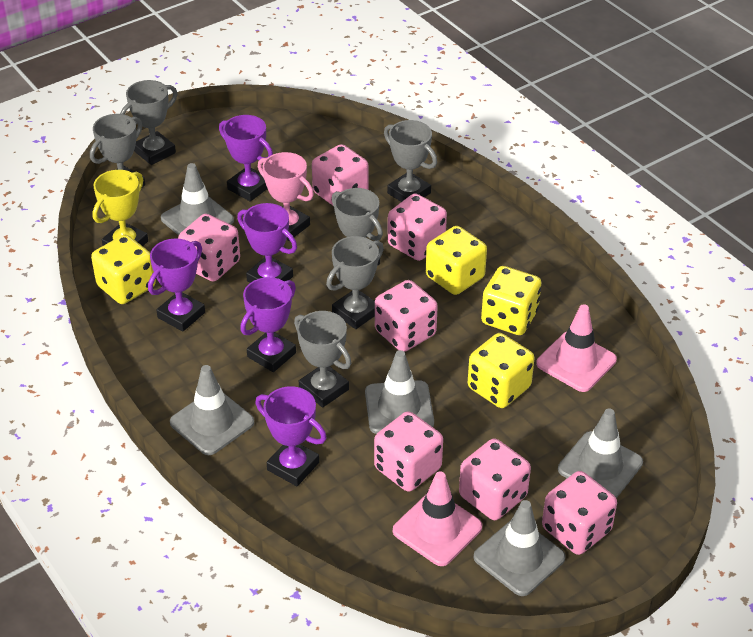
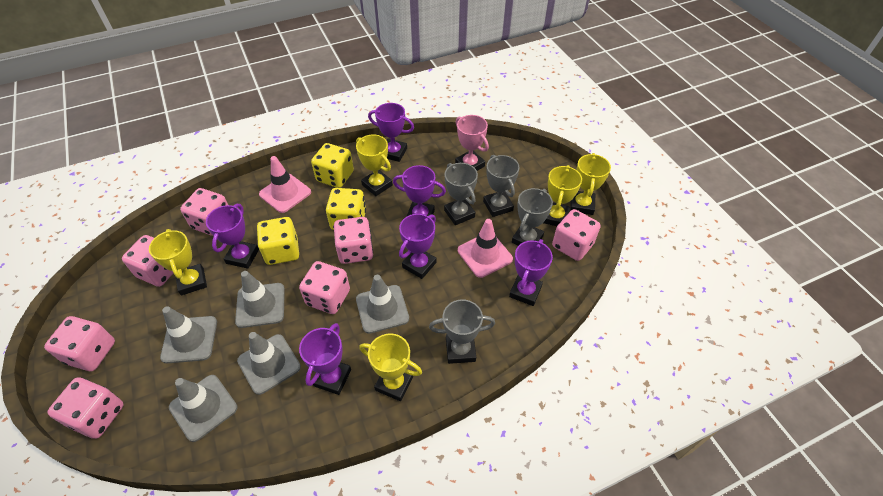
grey trophy: [90,114,145,187] [120,80,178,165] [294,311,351,408] [326,236,384,329] [332,188,383,266] [384,120,437,202] = 6 -> [429,299,495,364] [444,163,478,225] [483,155,520,217] [512,188,553,246] = 4
purple trophy: [148,238,205,332] [219,115,273,202] [237,203,297,283] [240,277,296,372] [255,386,327,486] = 5 -> [206,204,259,269] [299,323,351,395] [368,103,414,162] [393,165,446,219] [399,214,436,279] [509,239,553,306] = 6
yellow dice: [91,235,156,304] [426,226,487,295] [468,333,535,408] [481,266,542,335] = 4 -> [257,217,299,265] [311,143,354,188] [326,188,366,230] = 3
yellow trophy: [93,170,148,246] = 1 -> [149,229,207,295] [356,135,393,196] [359,333,422,401] [543,165,582,226] [570,153,611,215] = 5

